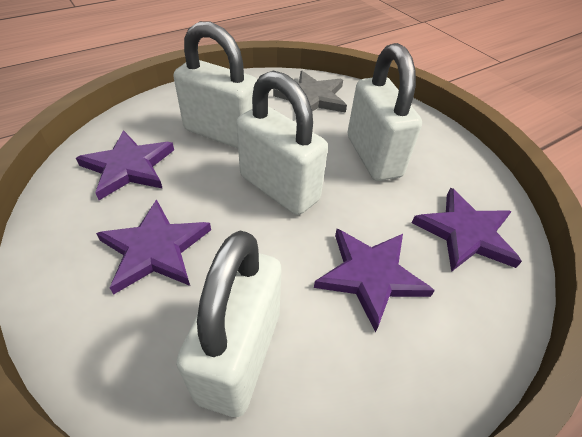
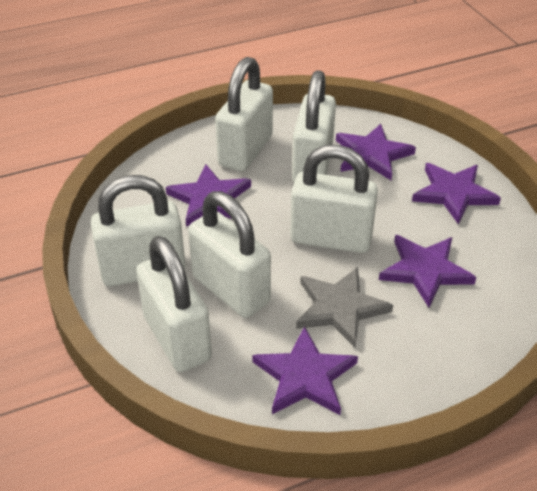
purple star: [76,130,174,200] [96,199,211,295] [314,229,435,332] [412,188,522,272] = 4 -> [166,165,251,227] [252,326,358,415] [336,124,416,180] [379,235,476,308] [412,163,501,225] = 5
white padlock: [174,21,257,148] [176,231,281,417] [236,71,328,215] [348,43,422,181] = 4 -> [91,175,185,286] [136,236,212,372] [188,191,271,318] [215,57,273,171] [290,145,378,253] [292,70,336,182] = 6

